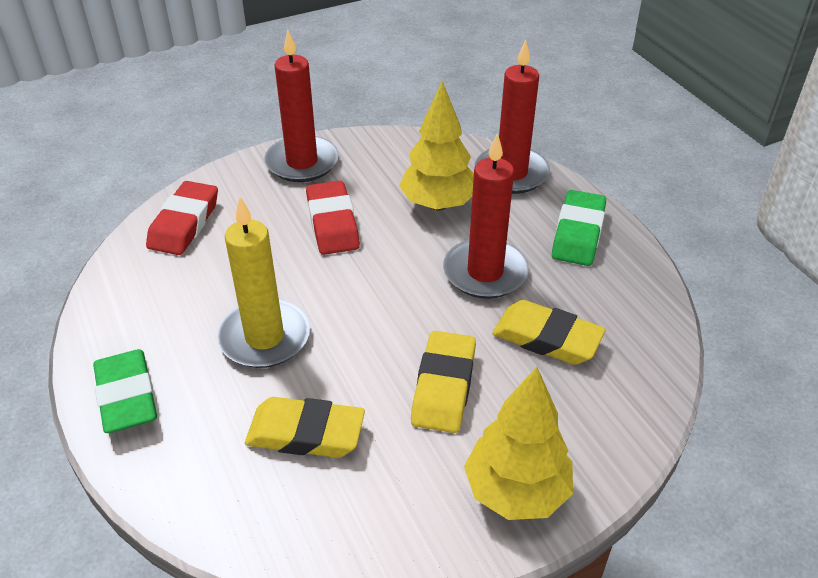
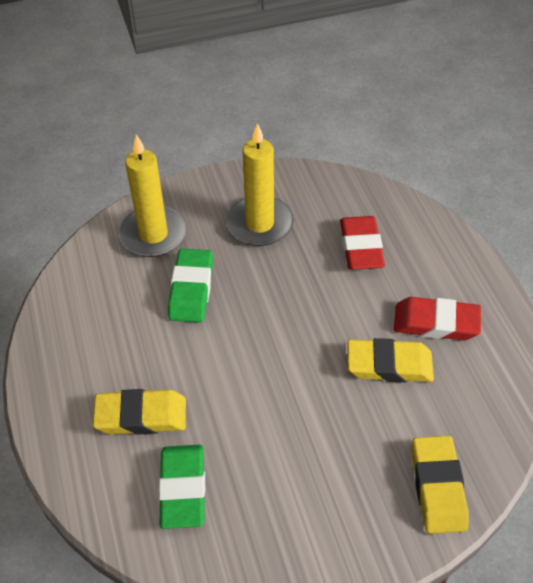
red candle: [264,30,339,182] [443,133,529,299] [475,40,550,194] = 3 -> none = 0
yellow candle: [217,197,310,368] = 1 -> [119,134,187,257] [226,123,293,246] = 2
yellow tree: [399,81,474,211] [464,367,573,520] = 2 -> none = 0

